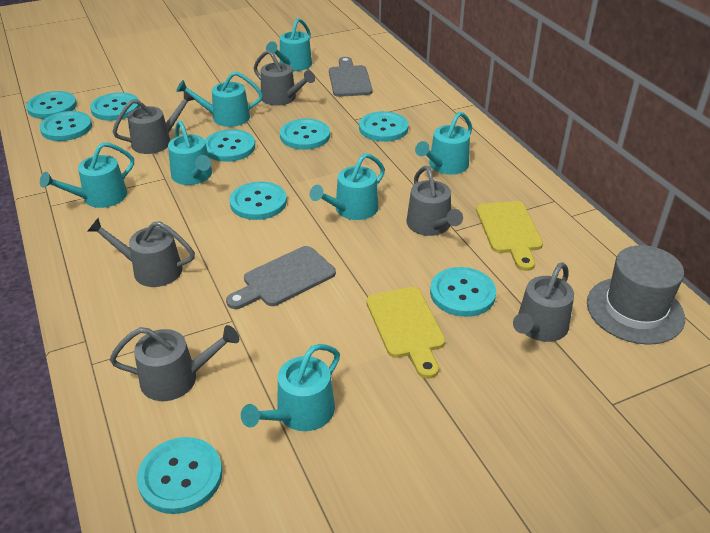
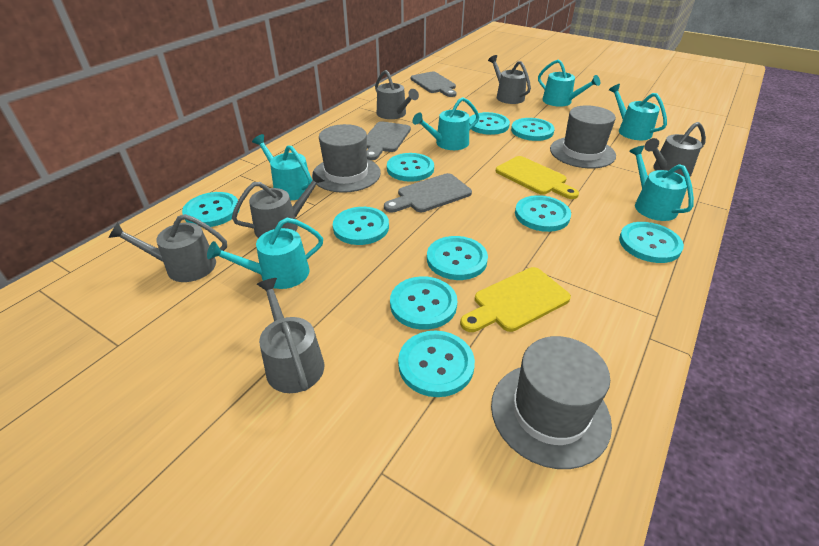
grey cutting board: [226,246,336,309] [329,57,373,97] = 2 -> [367,121,411,160] [384,173,472,212] [411,72,457,97] = 3
grey hat: [587,245,685,345] = 1 -> [312,124,381,193] [491,336,612,469] [550,105,616,168] = 3
turquoise button: [26,91,77,119] [40,111,92,141] [90,92,140,121] [137,437,222,514] [205,129,255,162] [230,181,287,220] [280,119,330,150] [359,111,409,142] [430,267,496,317] = 9 -> [182,192,240,227] [333,207,389,245] [387,153,434,182] [390,276,457,330] [398,331,475,397] [427,236,488,280] [469,112,510,135] [511,118,555,141] [515,195,571,232] [619,222,684,263] = 10
turquoise watering can: [40,142,134,208] [168,121,212,185] [176,71,263,127] [241,344,340,431] [266,18,312,71] [310,153,385,220] [415,112,472,175] = 7 -> [207,218,323,289] [252,134,312,200] [413,97,479,150] [538,59,600,107] [609,84,667,140] [629,146,694,221] = 6

